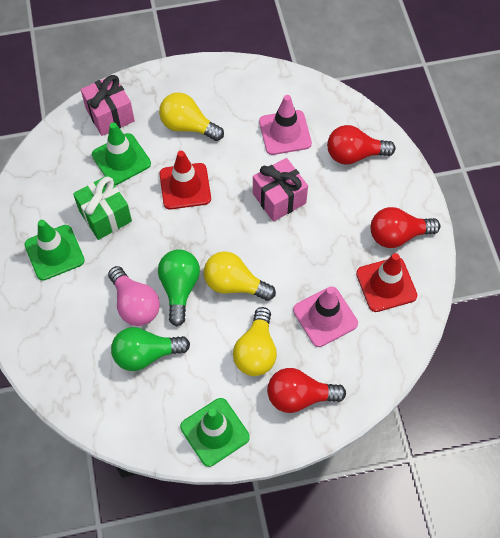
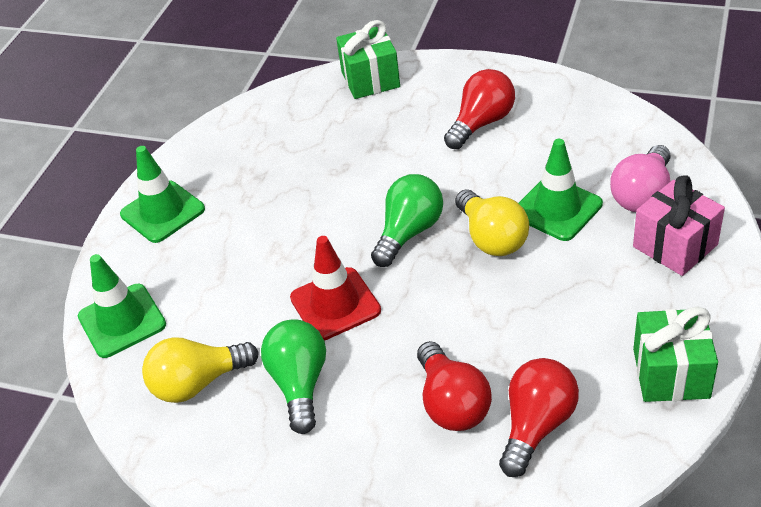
green gift: [73,175,132,240] = 1 -> [336,20,400,99] [633,306,718,402] = 2
pink gift: [81,75,135,136] [253,158,308,222] = 2 -> [633,175,725,276] = 1
pink traffic cone: [259,95,312,155] [293,287,358,347] = 2 -> none = 0
red traffic cone: [159,151,211,209] [356,253,418,312] = 2 -> [290,236,381,341] = 1
yellow light bulb: [159,92,224,141] [204,251,276,301] [233,307,277,376] = 3 -> [142,337,259,403] [455,189,529,256] = 2

